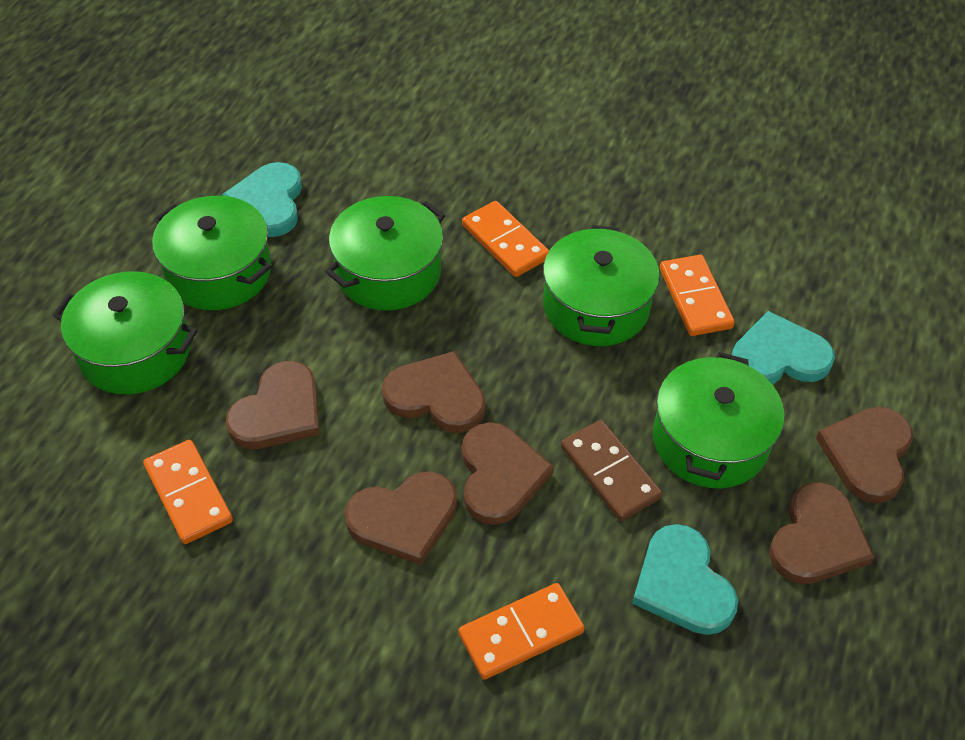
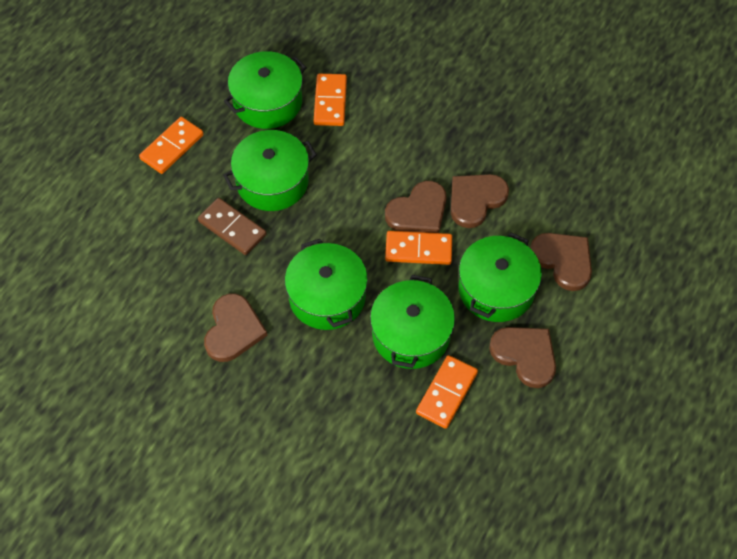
brown heart: [226,361,320,449] [345,471,457,565] [382,351,486,433] [462,422,554,525] [769,482,875,584] [816,407,913,503] = 6 -> [204,294,268,362] [385,181,447,233] [451,174,509,228] [489,327,556,388] [530,233,592,291] = 5
turquoise heart: [222,162,302,237] [632,524,738,635] [731,311,835,384] = 3 -> none = 0

